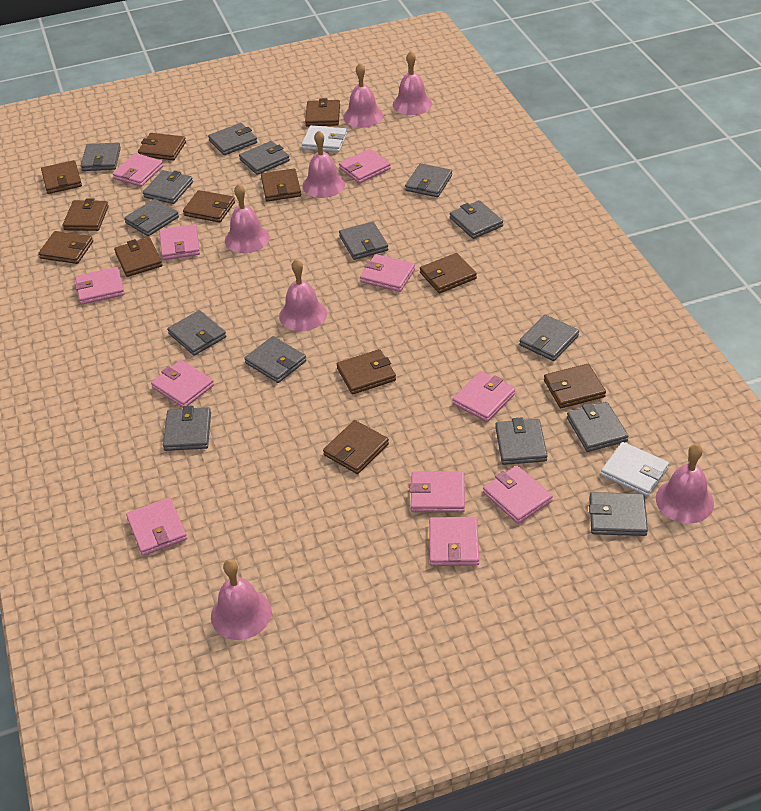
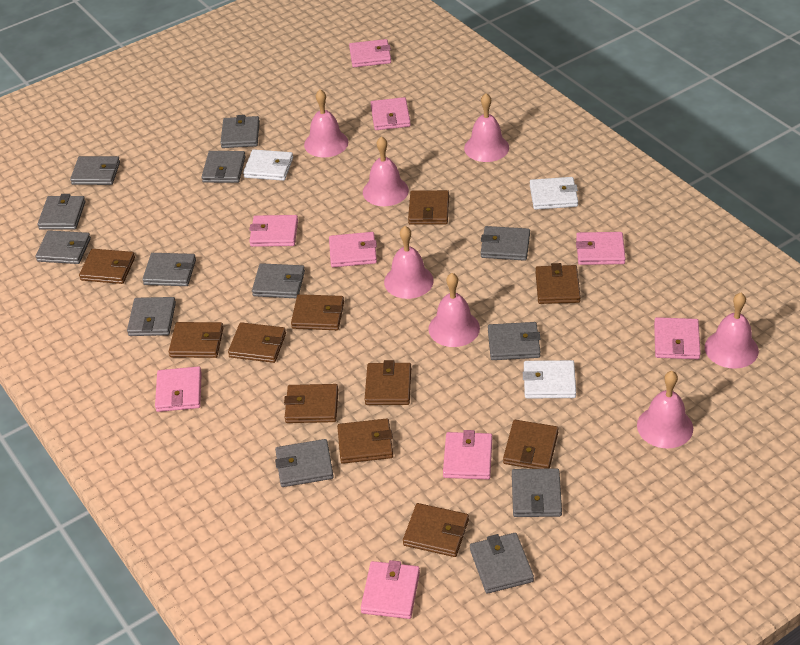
brown wallet: [38,231,93,264] [41,160,82,194] [63,198,109,231] [114,238,163,277] [138,133,186,160] [183,190,235,223] [261,168,301,201] [305,98,340,127] [323,420,389,474] [337,349,396,395] [420,253,477,293] [544,364,606,408] = 12 -> [79,249,135,284] [169,322,223,358] [228,322,286,363] [284,384,338,423] [291,294,344,330] [337,419,393,464] [365,360,411,405] [403,503,469,557] [408,190,449,224] [503,420,559,469] [535,263,581,304] = 11
grey wallet: [81,142,121,171] [124,199,179,236] [143,170,193,204] [163,406,211,451] [167,310,226,356] [208,123,257,155] [239,141,290,175] [244,336,306,383] [339,221,389,260] [405,163,452,197] [450,200,503,239] [495,417,548,465] [519,315,579,361] [567,402,629,452] [589,492,648,536] = 15 -> [35,230,91,264] [38,194,85,229] [70,156,120,185] [127,297,176,336] [142,253,196,286] [202,151,246,183] [220,115,260,148] [252,263,305,298] [275,439,334,487] [470,533,534,594] [481,226,530,261] [488,322,540,360] [512,468,562,517] = 13
pink wallet: [75,267,125,304] [112,153,163,187] [126,498,187,556] [151,360,214,408] [159,224,200,260] [339,149,391,183] [360,254,415,292] [409,471,465,512] [429,517,479,566] [452,371,515,422] [483,465,553,524] = 11 -> [155,366,202,412] [249,215,298,247] [329,232,377,267] [349,39,391,67] [361,560,420,619] [370,97,411,130] [443,430,492,479] [576,232,626,265] [654,317,701,359] = 9
white wallet: [302,125,347,152] [601,442,669,497] = 2 -> [243,149,293,181] [523,360,576,398] [530,177,578,210] = 3

